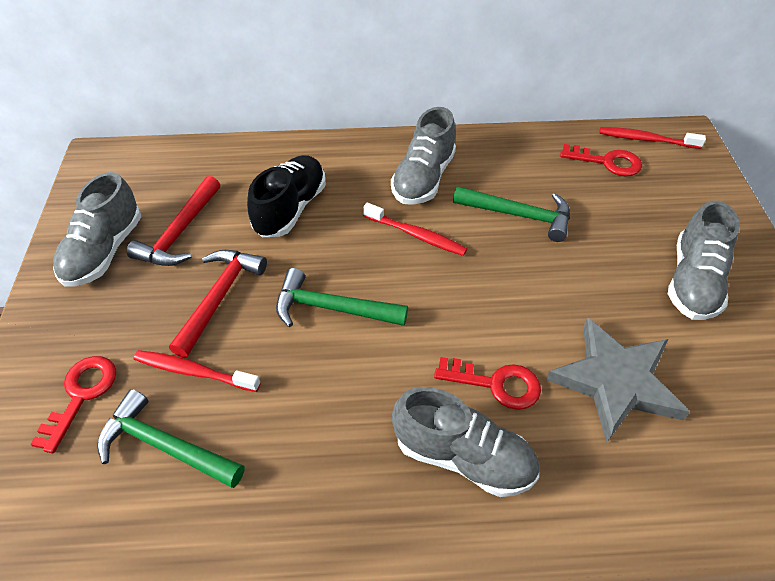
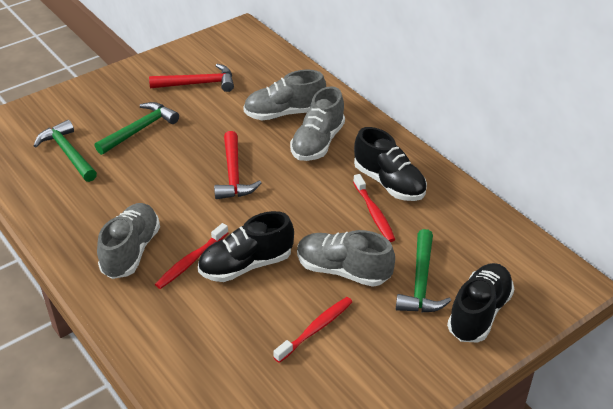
black shoe: [247,155,326,237] = 1 -> [198,211,294,282] [354,127,427,201] [447,263,514,343] = 3
grey star: [546,317,690,443] = 1 -> none = 0
red key: [30,356,116,454] [434,357,541,410] [560,144,642,176] = 3 -> none = 0

